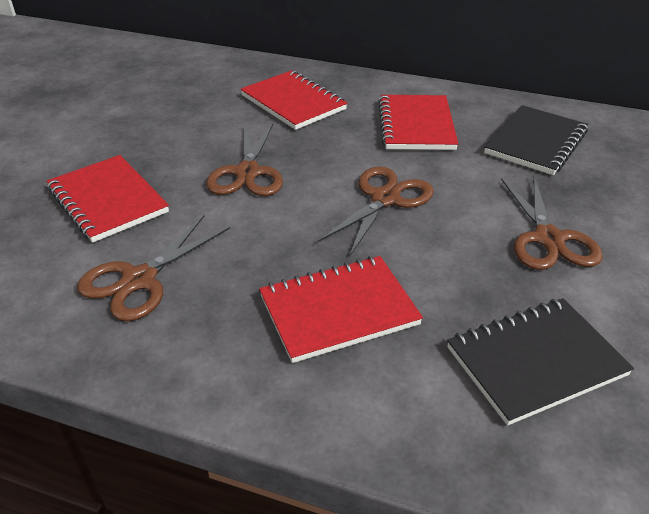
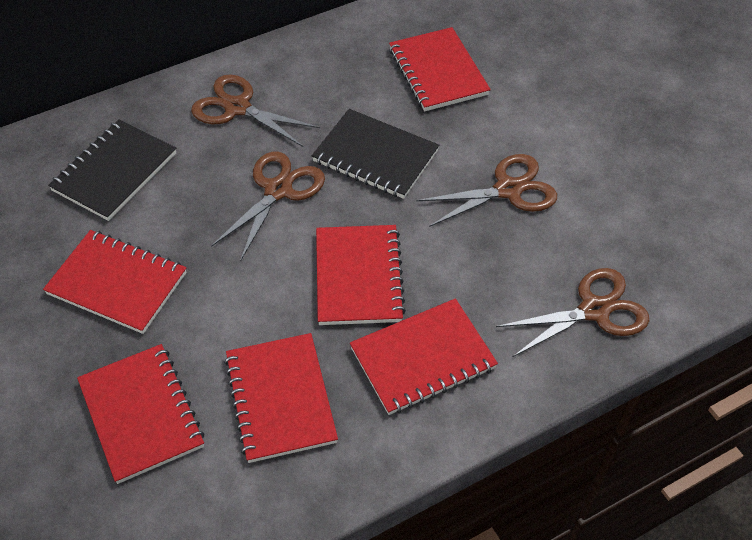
red notebook: [47,155,169,243] [240,71,348,130] [259,256,423,363] [378,95,458,150] = 4 -> [43,230,187,334] [77,344,204,484] [224,333,338,463] [316,225,406,325] [350,299,498,415] [389,27,491,111] = 6

